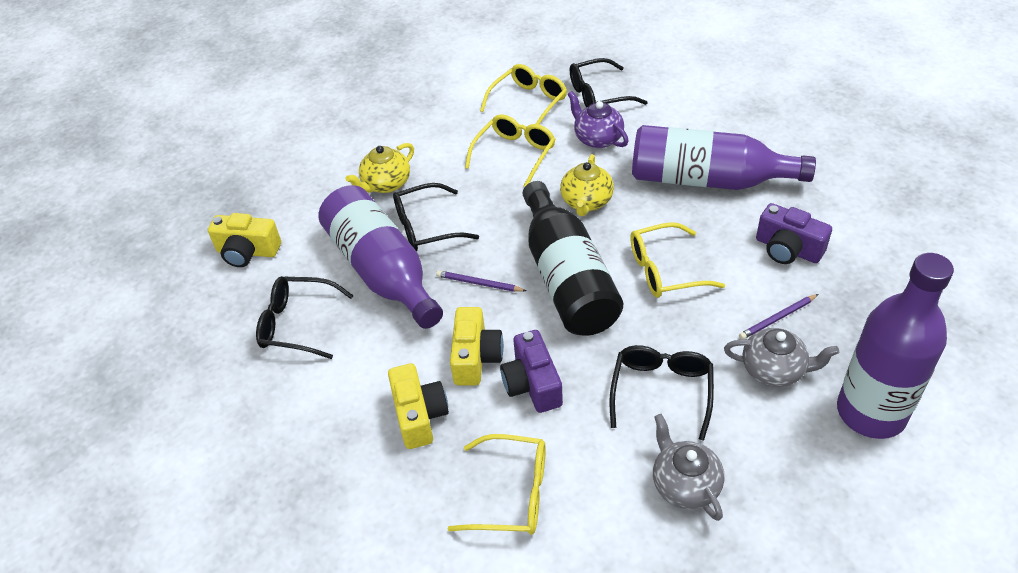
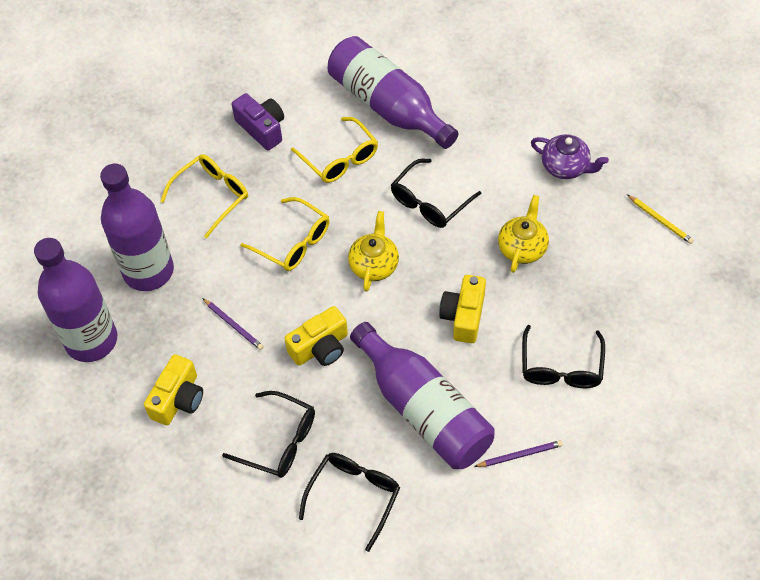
black bottle: [522,181,623,336] = 1 -> none = 0
grey teapot: [653,414,724,521] [724,328,839,387] = 2 -> none = 0
purple bottle: [318,185,443,329] [632,125,816,190] [837,253,954,439] = 3 -> [34,238,117,362] [100,164,174,291] [328,36,458,149] [350,322,495,469] = 4
purple camera: [500,330,563,413] [756,203,832,264] = 2 -> [232,93,284,150] = 1
yellow glasses: [448,434,546,535] [465,114,555,187] [480,64,567,125] [630,222,725,298] = 4 -> [160,154,248,238] [240,197,330,271] [291,117,378,183] = 3
yellow pencil: none = 0 -> [627,194,694,244] = 1

